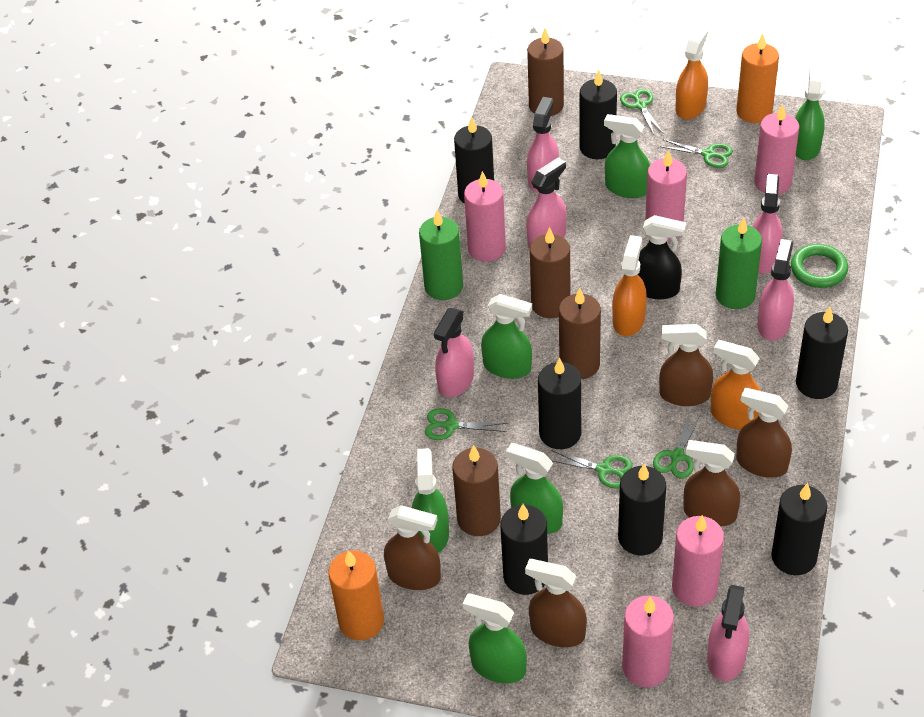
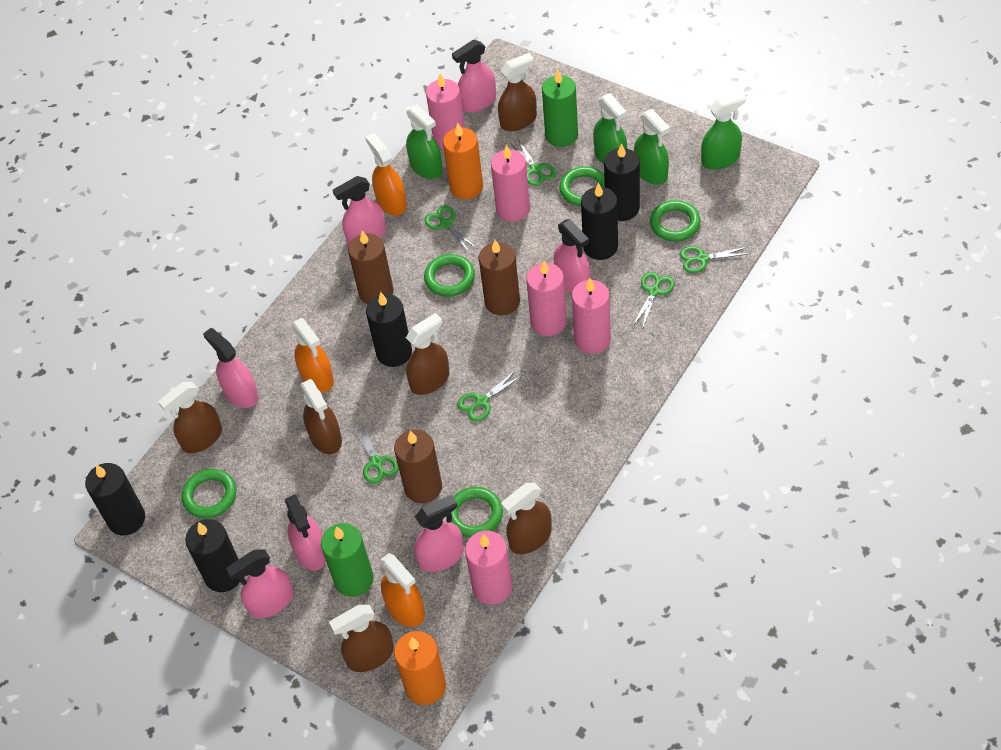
black candle: [454,117,494,204] [500,504,548,595] [538,358,581,449] [579,70,617,159] [618,464,666,555] [771,483,827,575] [796,307,848,399] = 7 -> [85,463,145,536] [185,519,240,592] [366,292,412,367] [581,183,618,260] [604,143,640,221] = 5
black spray bottle: [638,215,686,299] = 1 -> none = 0
brown candle: [452,445,501,536] [527,28,564,116] [530,227,570,318] [559,288,601,379] = 4 -> [348,231,394,305] [394,430,442,503] [479,240,520,316] = 3
brown spray bottle: [384,505,441,590] [525,559,587,647] [659,324,713,406] [683,440,740,526] [736,388,792,478] = 5 -> [158,382,222,453] [301,379,342,454] [329,605,394,672] [406,313,450,395] [498,53,537,131] [501,482,552,554] = 6
green ring: [791,244,848,288] = 1 -> [181,469,237,518] [424,254,475,297] [451,487,503,538] [559,166,605,206] [650,200,701,242] = 5
green scissors: [425,408,508,440] [551,450,633,488] [620,89,663,134] [653,412,700,478] [660,139,733,168] = 5 -> [352,423,399,484] [424,206,476,252] [457,370,523,422] [510,139,556,186] [633,272,675,327] [679,246,751,273] = 6
green spray bottle: [412,448,449,553] [463,594,527,683] [481,294,532,379] [506,443,563,534] [604,114,650,198] [795,64,825,160] = 6 -> [406,105,443,179] [593,93,627,164] [634,109,670,185] [701,92,746,170] = 4
pink spray bottle: [434,308,474,398] [526,157,567,248] [527,97,559,193] [707,585,749,681] [752,174,783,273] [757,239,794,341] = 6 -> [203,328,259,408] [226,549,293,618] [285,494,326,571] [333,176,386,245] [414,495,464,572] [452,40,496,112] [554,219,590,293] = 7

